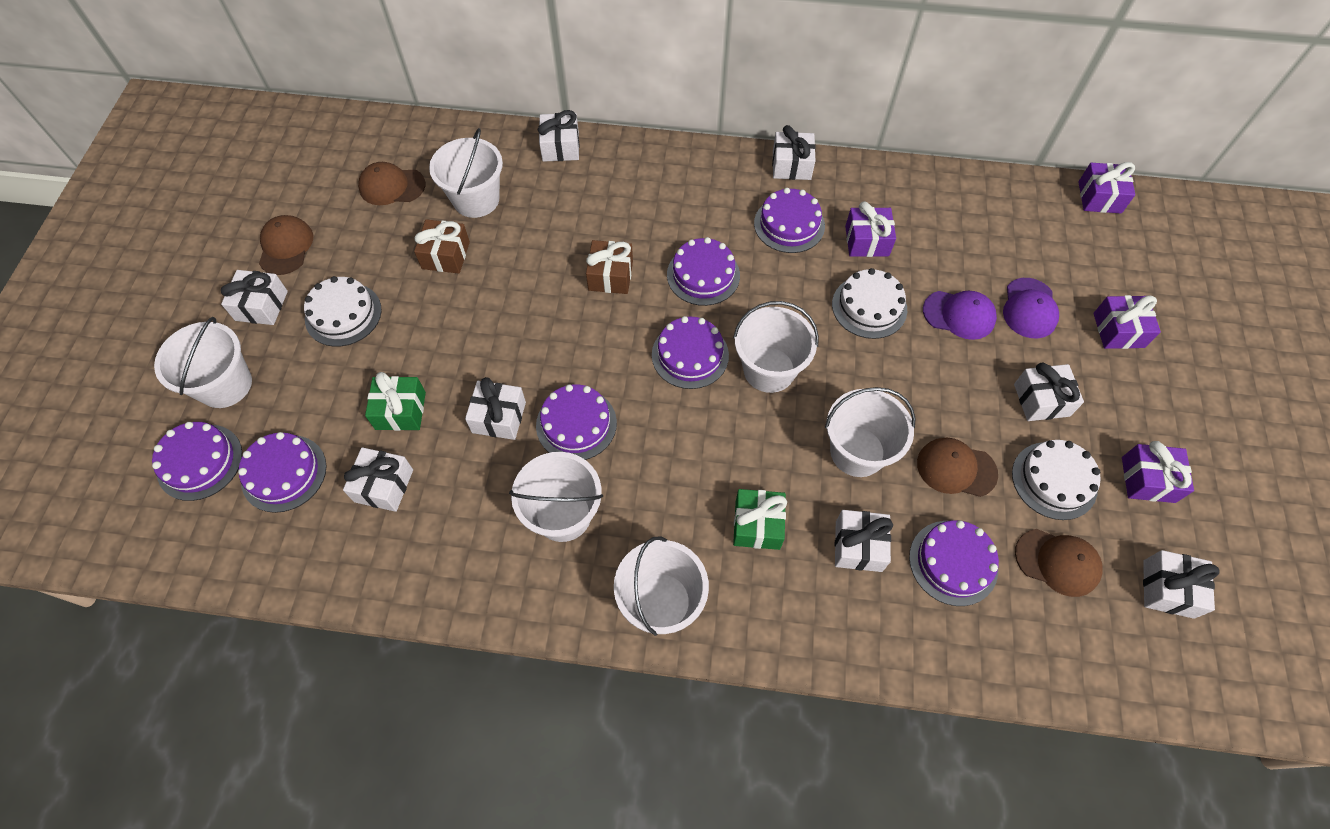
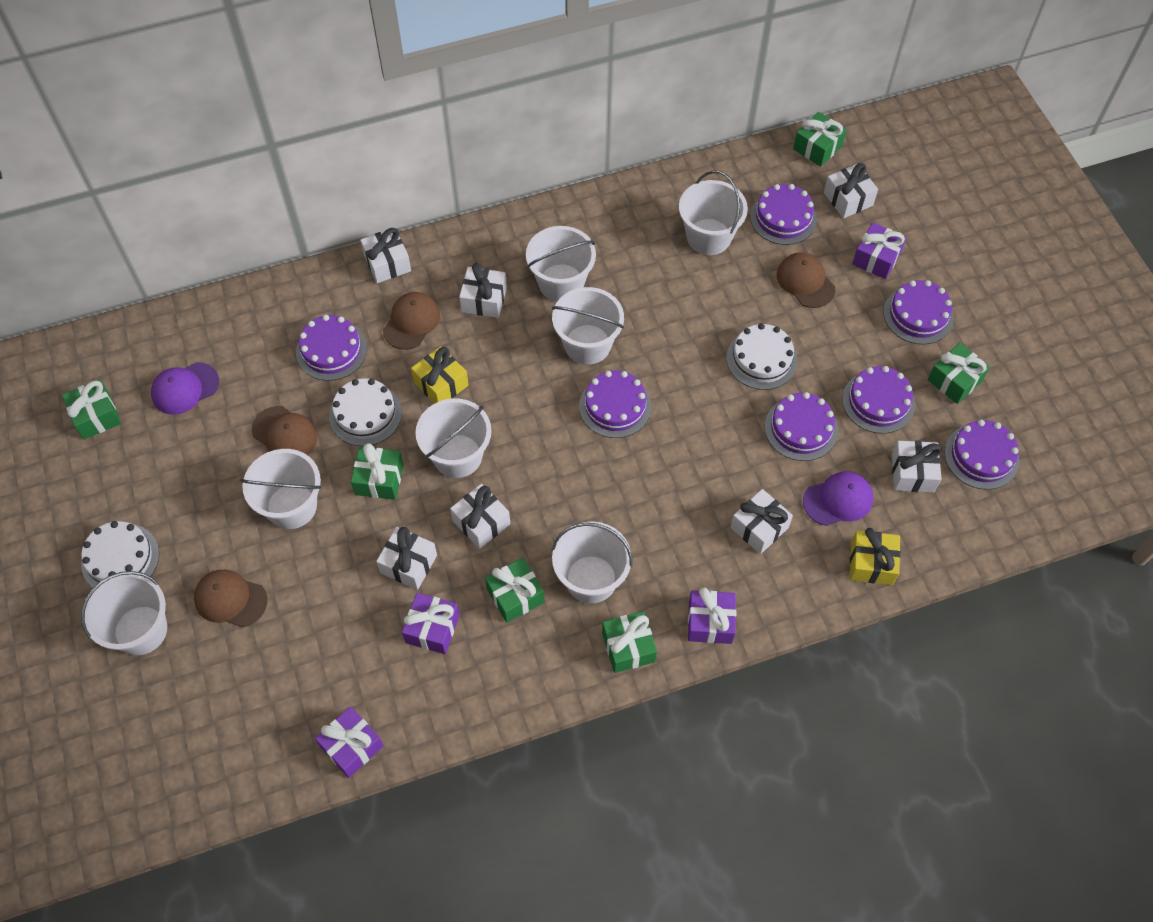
brown gift: [414,219,470,274] [586,240,633,294] = 2 -> none = 0
green gift: [365,372,426,431] [733,489,787,550] = 2 -> [62,379,121,440] [351,443,404,500] [485,558,544,623] [602,611,657,673] [793,112,847,167] [928,343,990,404] = 6
white bucket: [154,317,252,408] [429,128,503,218] [509,452,603,542] [614,536,709,636] [733,301,819,393] [825,387,916,477] = 6 -> [81,571,167,655] [240,449,321,529] [415,398,492,478] [526,226,596,302] [552,287,624,365] [552,522,633,603] [679,171,748,255] = 7
white gift: [221,270,288,325] [343,447,413,512] [465,377,526,440] [538,110,579,162] [772,125,816,180] [835,510,893,572] [1014,362,1084,421] [1143,550,1220,619] = 8 -> [360,228,411,283] [376,527,437,590] [450,484,510,549] [459,263,507,318] [731,489,793,554] [824,163,878,218] [892,441,942,492] = 7
yellow gift: none = 0 -> [411,346,469,403] [850,528,901,585] = 2

